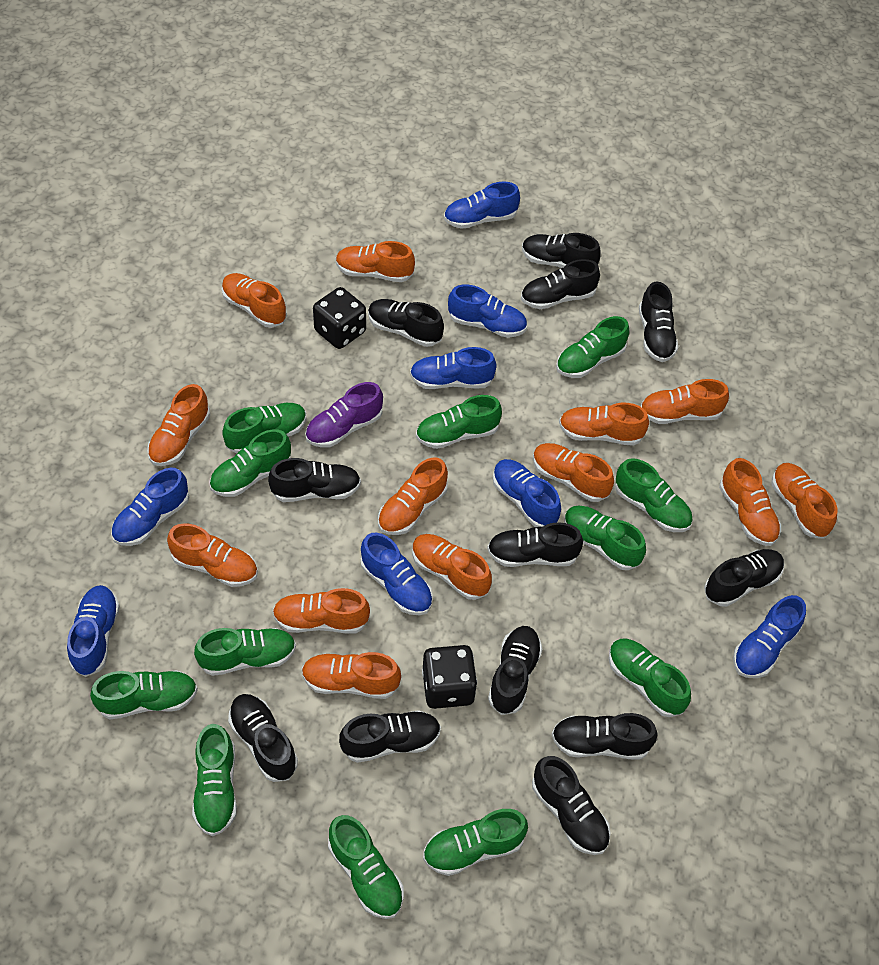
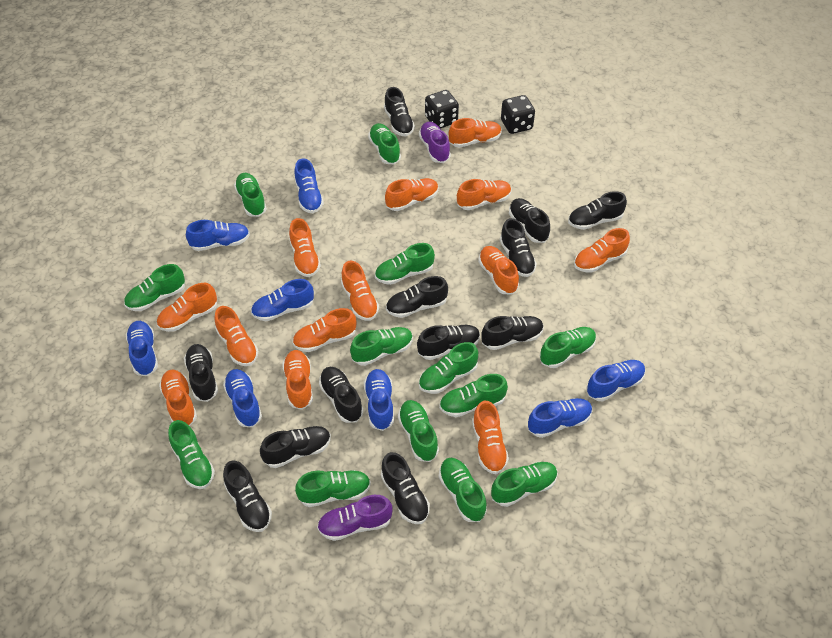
green shoe: [90,670,198,719] [192,724,237,836] [194,628,296,676] [209,429,291,497] [222,403,306,454] [328,815,404,919] [416,395,502,449] [423,809,528,876] [556,316,629,378] [564,505,646,570] [609,639,691,717] [615,458,693,532] = 12 -> [124,264,185,311] [168,420,215,489] [234,173,267,217] [295,470,371,507] [350,327,413,366] [368,123,401,164] [375,243,435,285] [398,400,439,462] [419,342,478,394] [439,374,508,417] [439,458,487,522] [491,462,558,507] [540,327,596,368] = 13
purple shoe: [305,382,383,447] = 1 -> [317,495,392,541] [419,122,451,163] = 2

